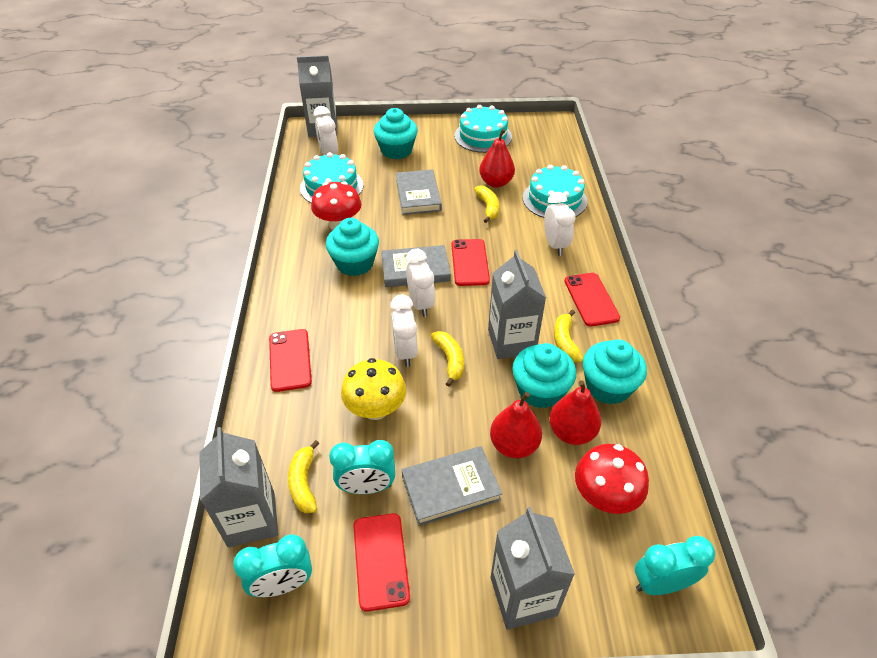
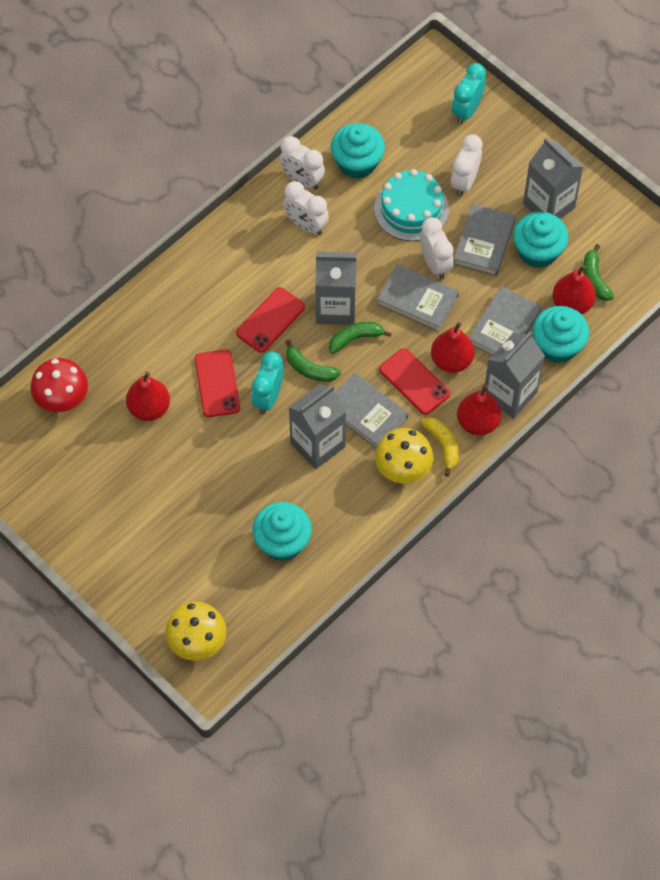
green banana: none = 0 -> [286,340,341,382] [329,322,392,354] [583,244,614,301] = 3
grey book: [381,245,451,287] [396,169,442,215] [402,446,502,526] = 3 -> [335,372,408,448] [377,264,459,332] [453,204,516,276] [469,286,542,356] = 4
red mushroom: [311,181,362,230] [575,444,649,514] = 2 -> [31,358,88,412] = 1
red pear: [479,129,515,188] [490,392,542,458] [549,380,601,445] = 3 -> [126,372,170,421] [431,322,475,373] [457,384,501,436] [553,265,596,314] = 4
red phone: [269,329,312,392] [353,513,410,612] [451,239,490,286] [564,273,620,327] = 4 -> [195,349,240,417] [236,287,305,353] [379,348,450,415] = 3
turquoise cake: [300,152,363,203] [454,105,512,153] [523,165,588,218] = 3 -> [374,169,449,241] = 1
turquoise clock: [233,534,312,597] [329,440,395,494] [635,536,715,595] = 3 -> [251,352,284,414] [452,63,486,124] = 2
yellow banana: [288,440,319,513] [431,331,464,387] [474,186,500,223] [554,310,583,362] = 4 -> [421,417,459,476] = 1
yellow mushroom: [341,358,406,420] = 1 -> [166,602,226,660] [375,428,433,483] = 2

